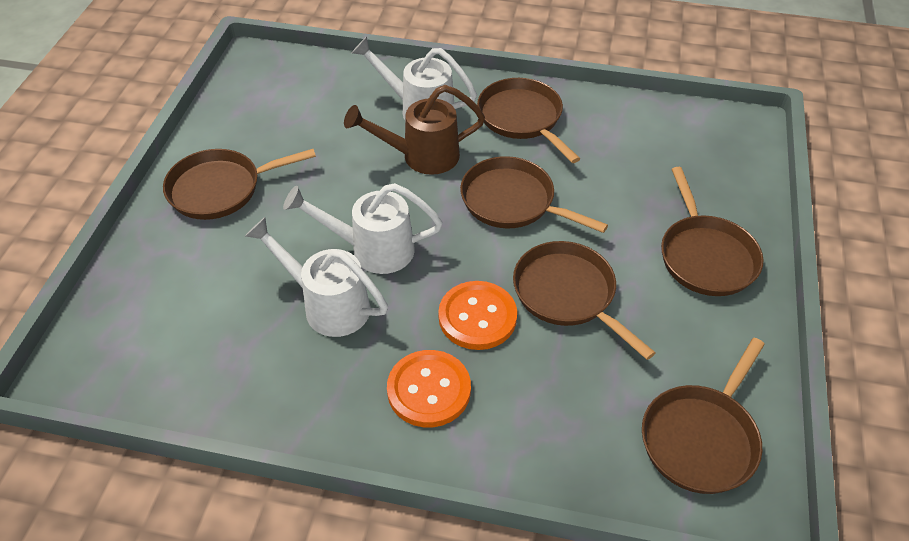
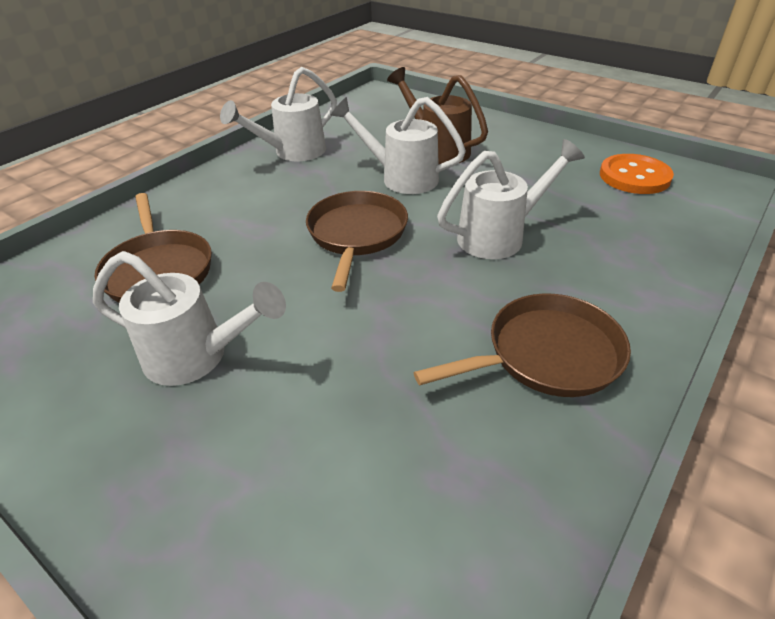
brown pan: [163,149,316,220] [460,156,608,233] [477,78,580,163] [513,241,656,360] [642,338,765,494] [661,167,764,296] = 6 -> [95,193,212,302] [306,191,408,292] [414,293,631,397] = 3
orange button: [387,350,471,427] [438,281,517,350] = 2 -> [600,154,674,194] = 1
white watering can: [245,217,388,337] [283,183,442,274] [352,36,477,120] = 3 -> [93,251,286,386] [220,67,337,161] [331,97,466,194] [437,139,585,259] = 4

